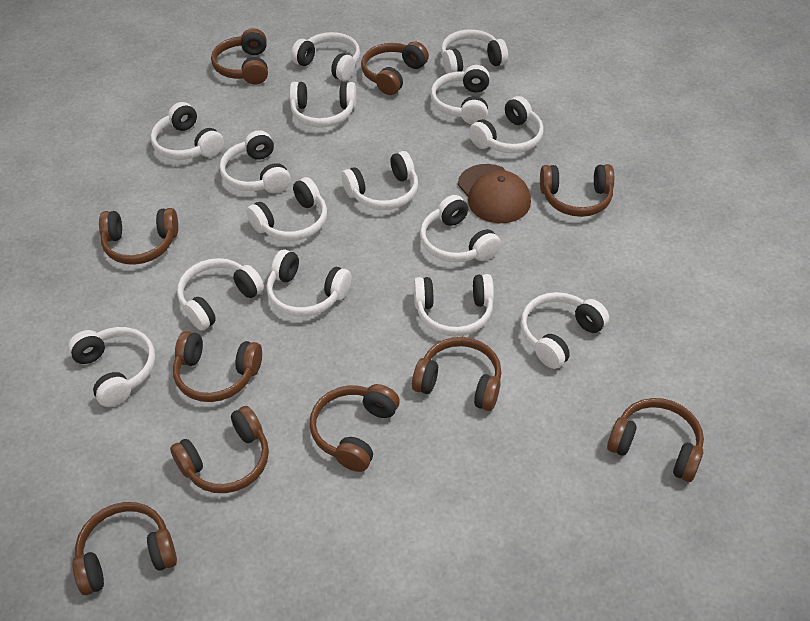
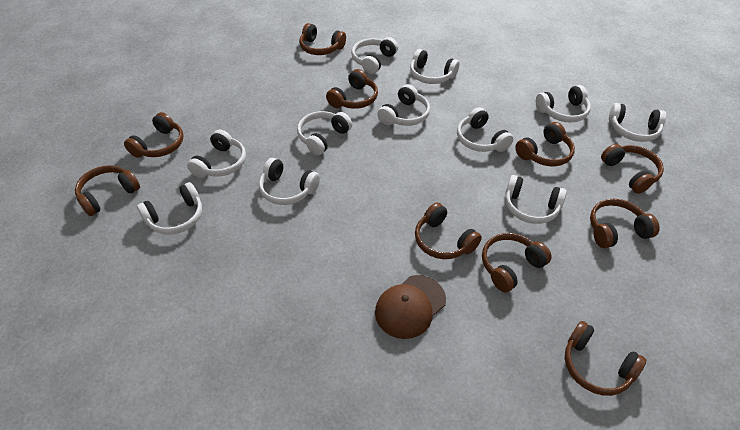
white headphones: [68,327,155,407] [151,102,224,160] [177,258,264,331] [220,130,291,193] [246,177,327,241] [266,249,351,317] [289,82,356,128] [291,32,360,81] [341,151,418,210] [414,274,494,336] [420,195,501,262] [431,65,490,124] [441,29,508,74] [469,96,544,153] [520,292,609,369] = 15 -> [137,182,202,235] [187,130,246,178] [259,158,320,205] [297,111,352,155] [351,37,398,74] [377,84,430,126] [410,49,459,84] [457,107,513,152] [505,175,567,224] [536,85,591,123] [609,103,666,142] = 11

